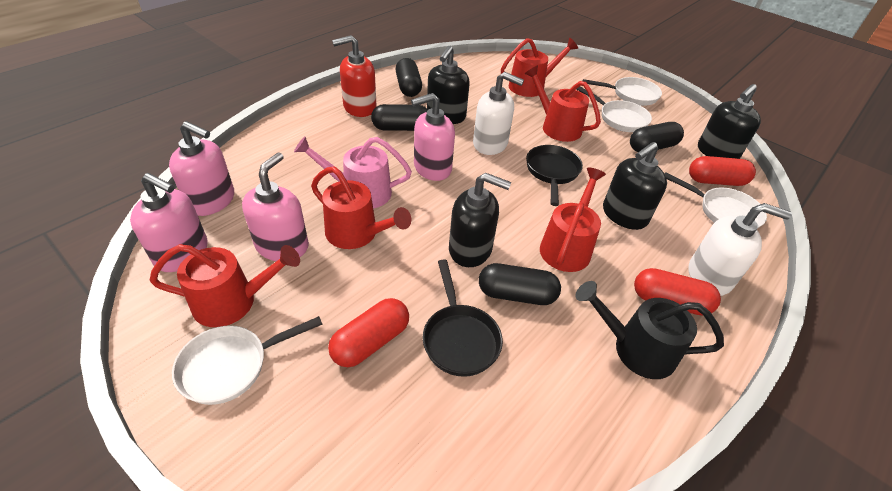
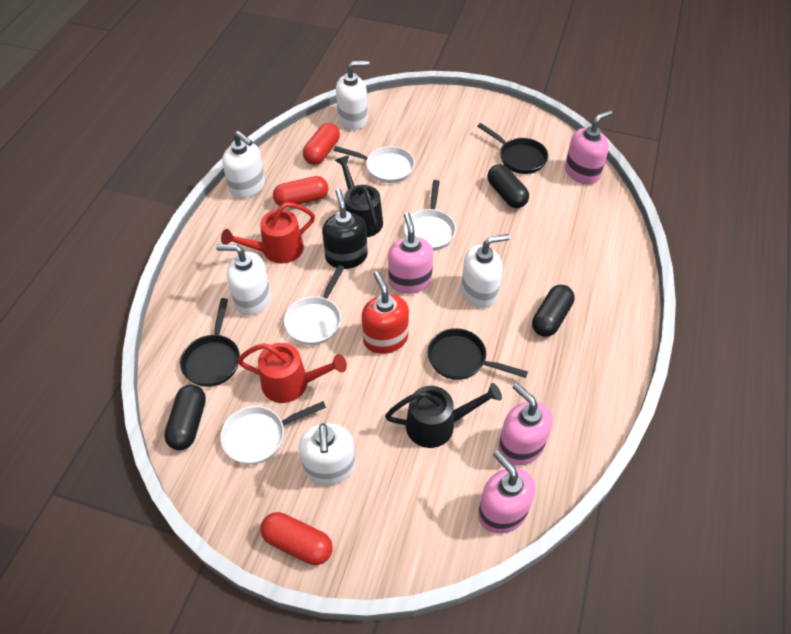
black capsule: [371,104,428,131] [396,58,422,97] [479,263,561,305] [630,122,684,152] = 4 -> [164,385,206,450] [487,164,529,208] [532,285,575,337] = 3
black pan: [423,259,503,377] [526,145,583,206] = 2 -> [180,298,240,387] [427,328,528,380] [477,123,548,174] = 3
black soap dispenser: [427,46,470,124] [449,173,511,267] [603,142,667,230] [698,84,761,159] = 4 -> [322,189,368,269] = 1
black watering can: [576,281,724,379] = 1 -> [335,155,383,237] [385,383,502,448] = 2
pink watering can: [294,136,412,209] = 1 -> none = 0
red watering can: [149,244,300,327] [311,167,411,249] [501,38,578,97] [524,65,601,142] [540,168,606,272] = 5 -> [221,202,315,263] [237,343,347,403] = 2
white soap dispenser: [473,72,524,155] [689,203,792,296] = 2 -> [216,244,271,315] [222,131,265,198] [299,423,355,485] [336,61,369,130] [461,234,510,308] = 5

